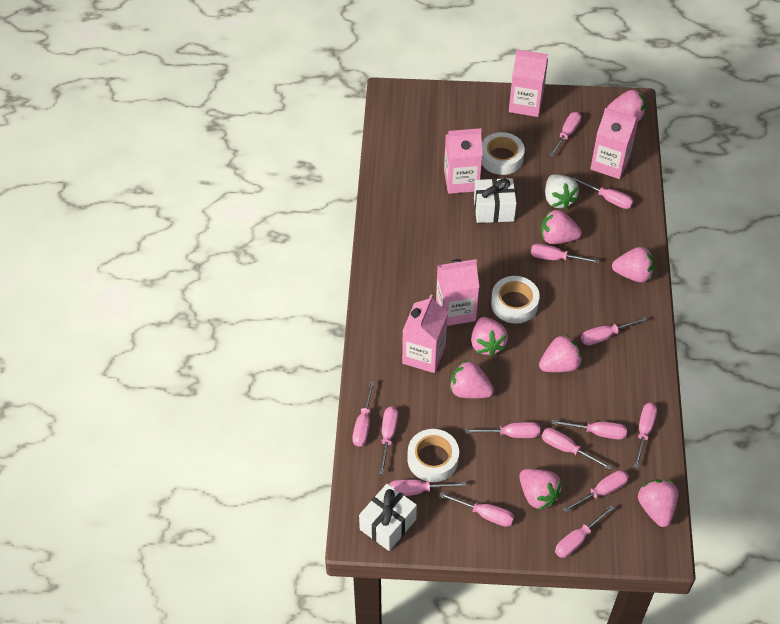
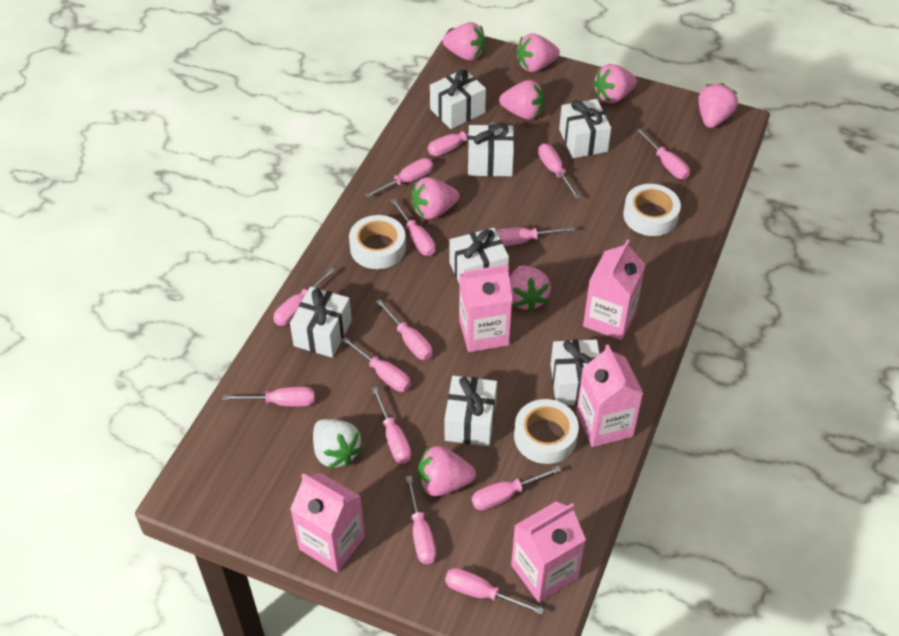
white gift: [359,484,417,551] [474,178,517,223] = 2 -> [290,287,352,358] [430,69,486,129] [445,376,497,446] [450,228,509,285] [468,124,514,176] [551,339,600,405] [559,99,611,158] = 7

